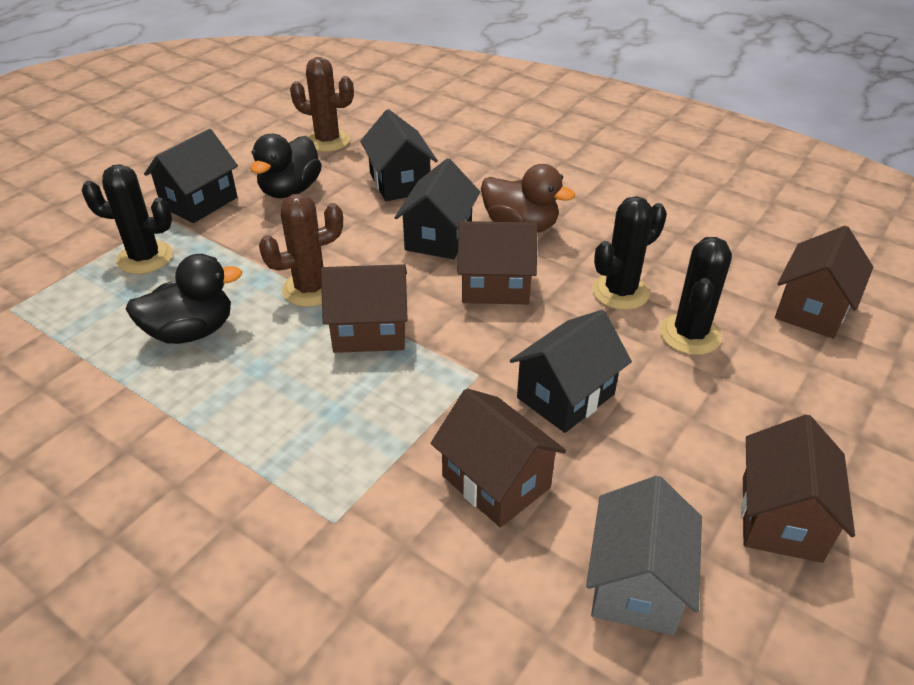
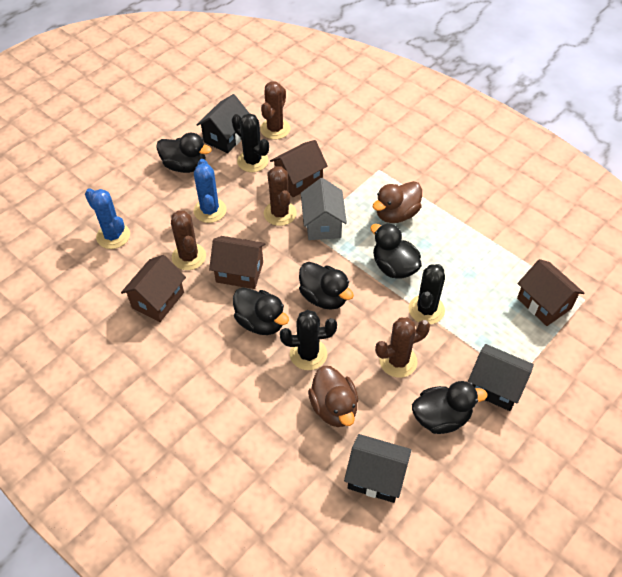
black duck: [126,254,243,344] [250,134,322,198] = 2 -> [156,133,211,173] [233,287,289,335] [299,262,354,310] [370,223,422,278] [412,381,487,434] = 5
black house: [144,129,238,223] [360,109,438,201] [395,158,480,259] [510,310,632,433] = 4 -> [196,94,249,153] [344,434,411,503] [468,344,534,411] = 3
blue cactus: none = 0 -> [85,188,130,249] [194,159,226,223] = 2
brown cactus: [259,194,343,307] [290,57,354,152] = 2 -> [171,211,206,270] [260,81,290,139] [264,166,297,226] [375,318,430,378] = 4
brown duck: [481,164,575,233] = 1 -> [308,366,358,427] [373,181,422,223] = 2
brown house: [321,264,408,353] [431,388,566,528] [457,221,538,304] [741,414,855,563] [775,226,873,339] = 5 -> [121,255,186,322] [209,236,266,289] [270,140,328,197] [517,259,584,326] = 4

